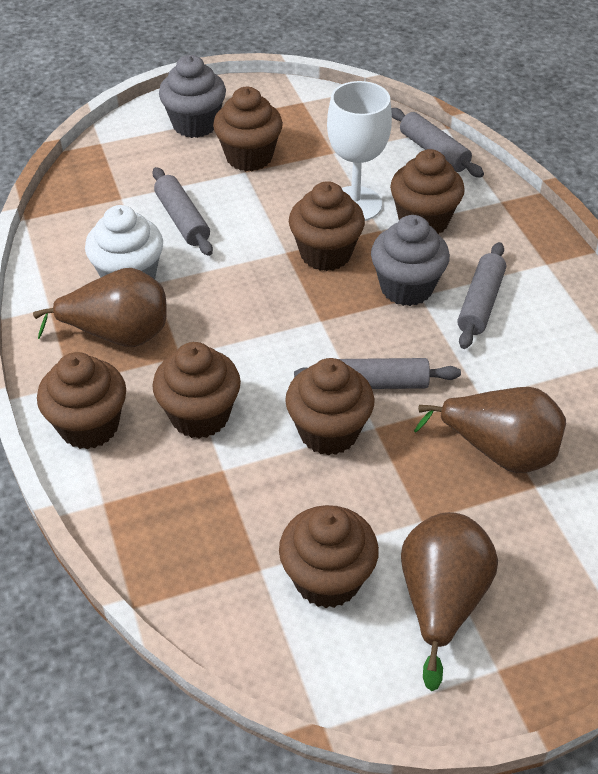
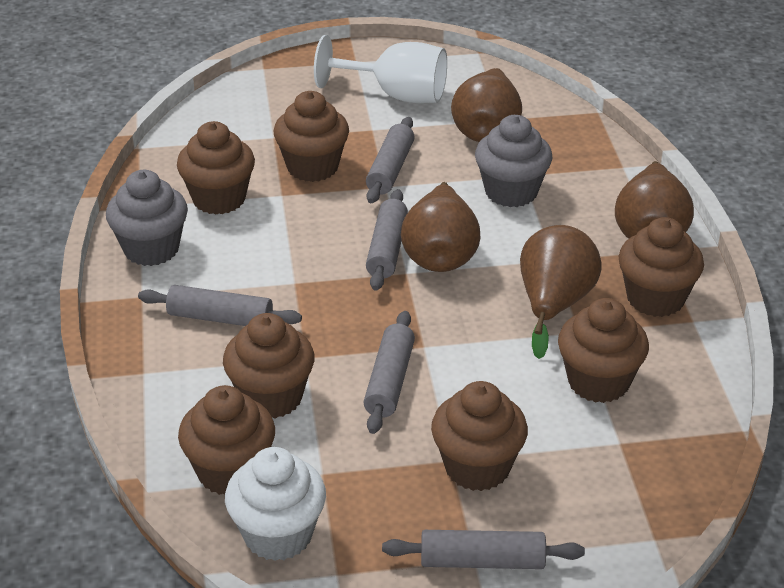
brown pear: [33,268,167,347] [401,512,498,691] [414,387,566,473] = 3 -> [401,182,480,272] [451,68,522,142] [520,225,602,359] [615,161,694,239] = 4
grey rolling pin: [153,167,213,256] [294,358,461,389] [391,108,484,178] [457,242,506,349] = 4 -> [138,285,302,326] [364,311,415,434] [366,117,414,203] [366,189,408,291] [382,530,585,569] = 5

